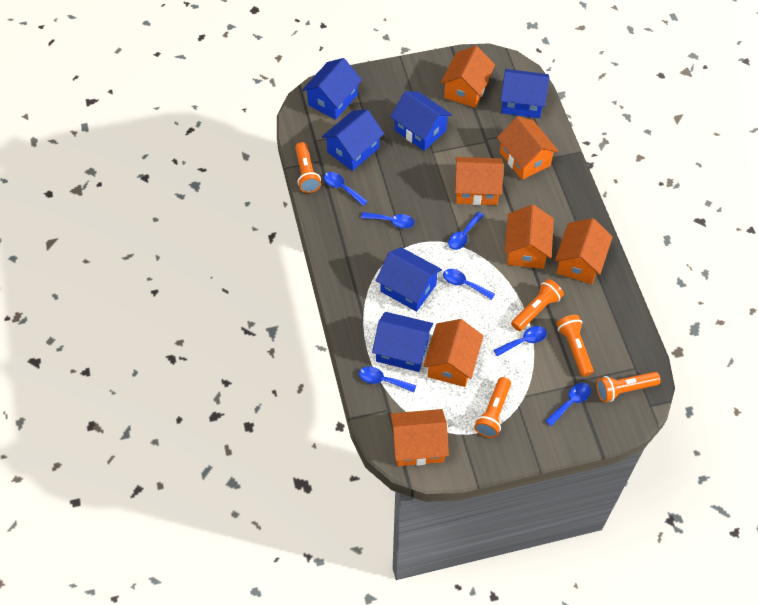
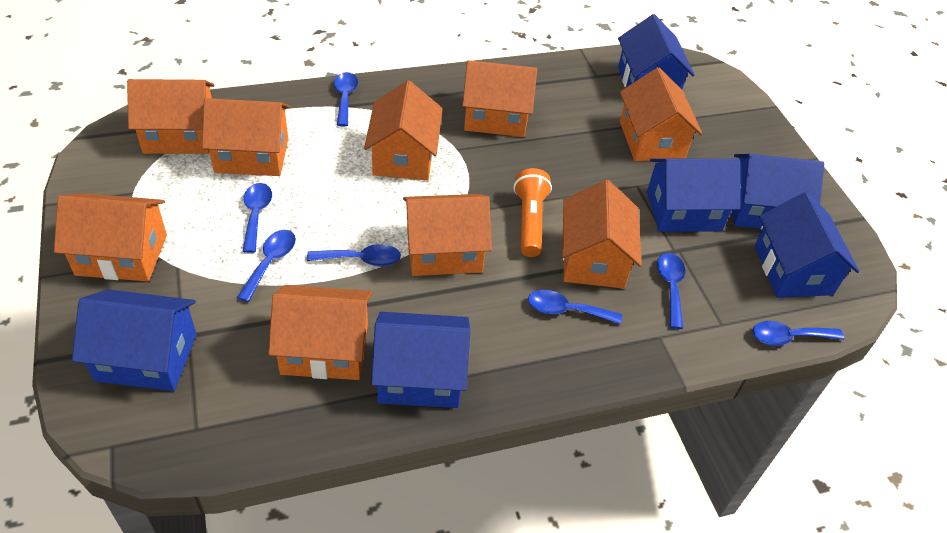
orange flashlight: [295,142,321,193] [474,377,511,438] [511,279,564,331] [557,315,594,377] [596,372,661,402] = 5 -> [514,168,552,257] = 1
orange house: [390,409,449,466] [423,319,483,387] [441,46,495,108] [455,157,504,205] [497,116,559,180] [505,204,554,269] [555,218,612,284] = 7 -> [54,193,167,281] [127,79,215,154] [202,98,290,176] [268,285,372,380] [364,80,443,180] [403,194,492,276] [462,60,537,137] [562,180,642,289] [620,67,702,161] = 9

